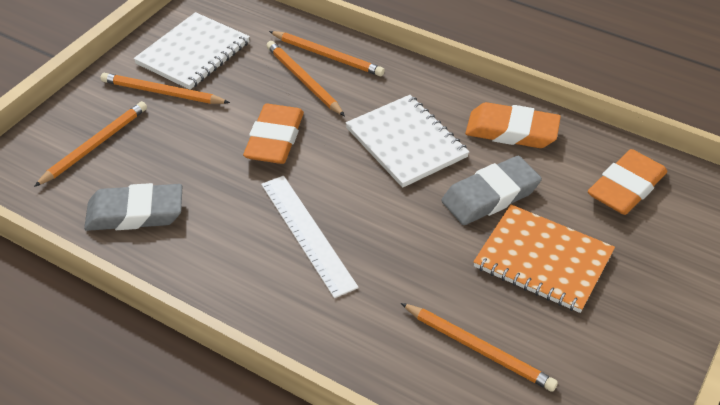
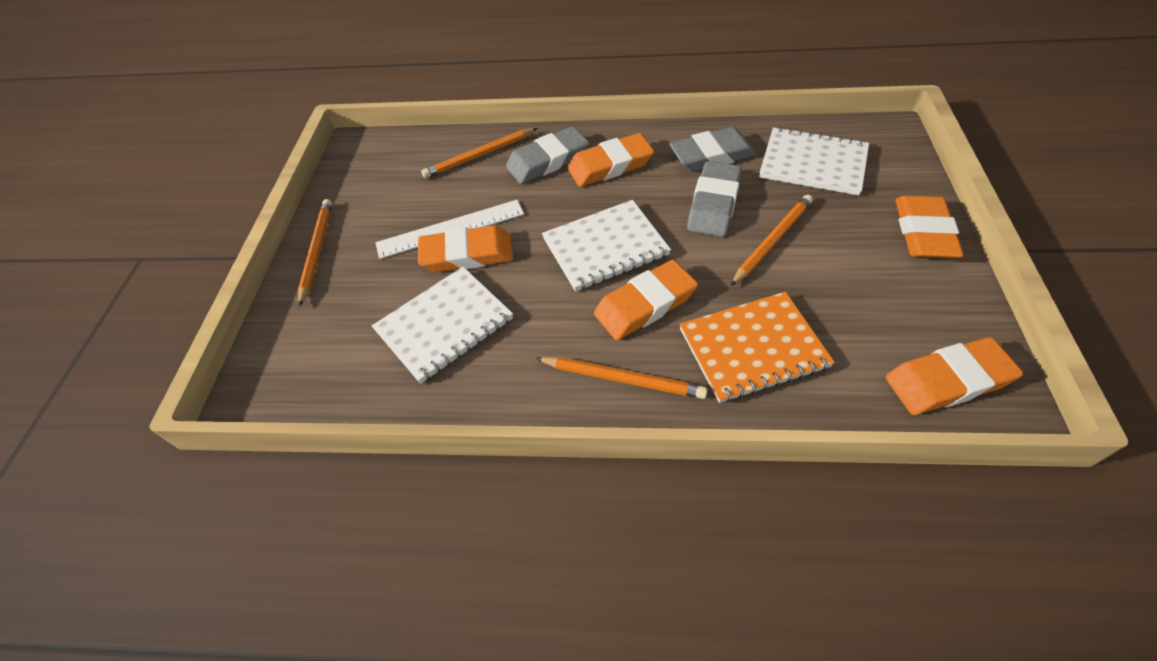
grey eraser: [84,183,182,231] [441,156,542,225] = 2 -> [506,127,589,184] [669,127,757,172] [687,161,742,237] = 3
orange eraser: [243,104,304,164] [465,102,561,148] [588,149,667,215] = 3 -> [418,225,513,272] [567,133,654,187] [594,260,698,340] [886,337,1023,415] [895,195,964,258] = 5
orange pencil: [34,101,147,187] [100,73,230,104] [266,41,345,116] [269,31,385,76] [401,303,558,392] = 5 -> [298,199,332,307] [421,128,537,178] [535,357,707,399] [731,195,813,286] = 4
white notebook: [134,12,250,90] [345,95,469,188] = 2 -> [372,267,513,384] [542,200,671,292] [759,127,869,195] = 3

